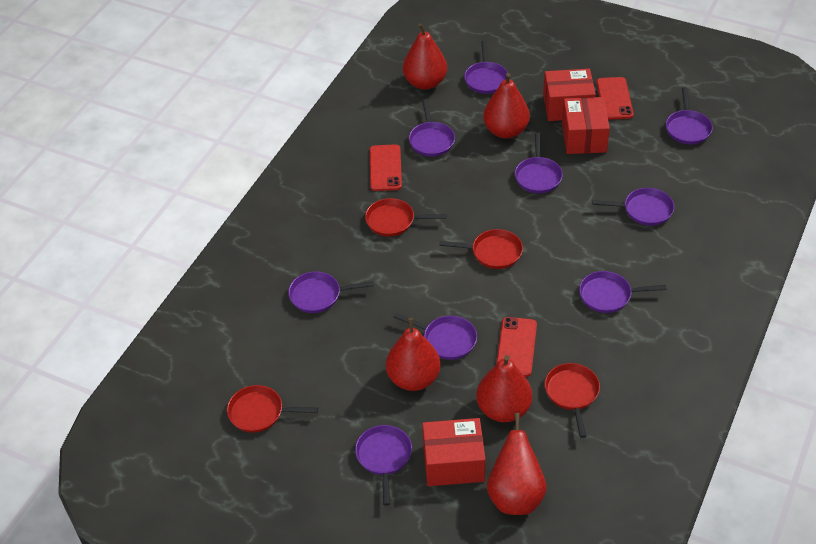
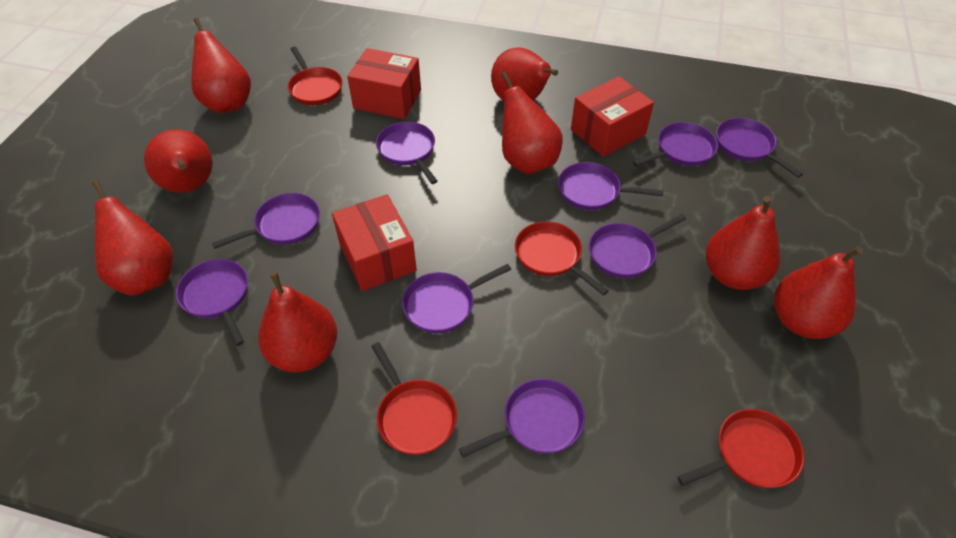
red pear: [386,318,441,391] [403,23,447,90] [476,355,532,422] [483,73,530,138] [487,413,546,515] = 5 -> [92,180,173,296] [144,129,213,193] [191,18,251,113] [258,272,337,372] [491,47,558,101] [501,72,563,174] [706,196,780,290] [774,246,863,339] = 8
red phone: [370,145,402,191] [496,317,537,377] [596,77,634,120] = 3 -> none = 0

